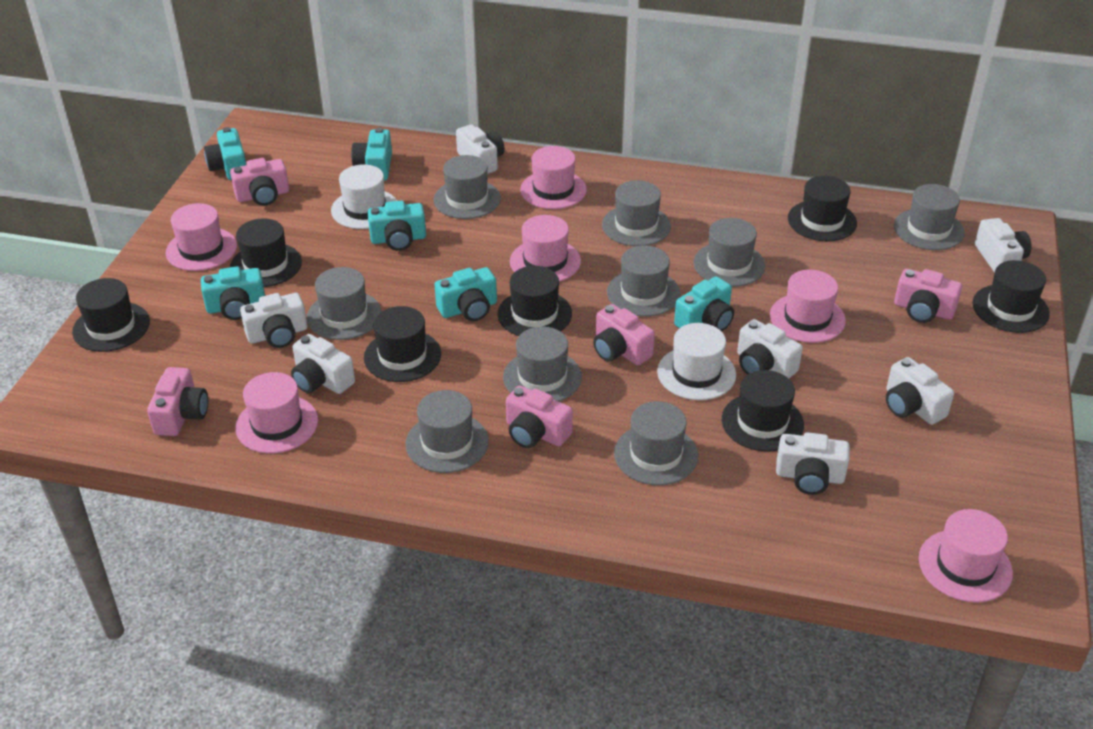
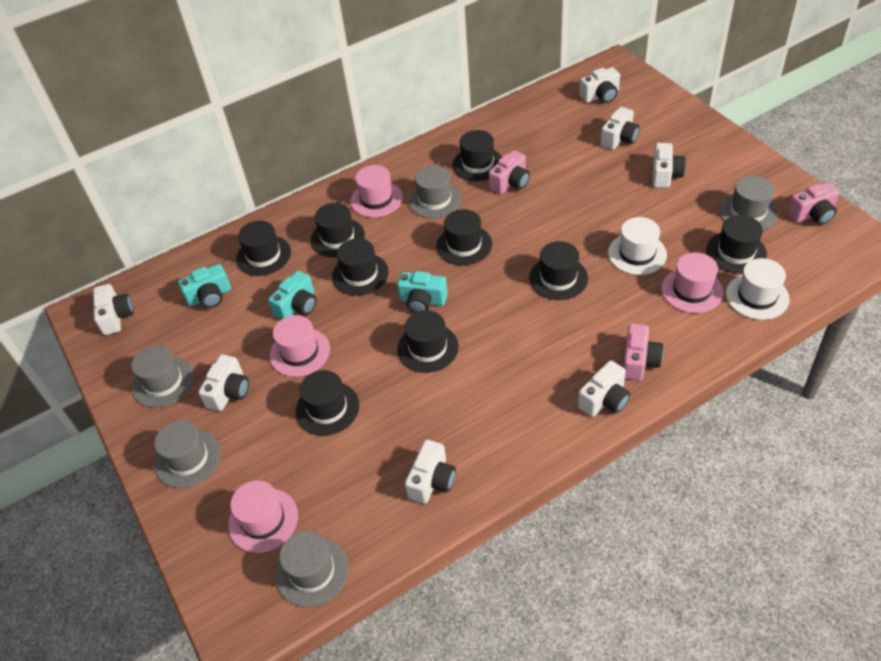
black hat: [72,278,150,352] [230,218,302,287] [364,306,441,382] [497,266,572,336] [722,370,804,452] [788,176,857,241] [973,260,1050,333] = 7 -> [236,221,291,276] [295,370,359,436] [311,203,365,257] [332,238,389,296] [397,310,459,373] [436,209,492,266] [452,130,502,181] [529,241,588,300] [706,215,767,274] = 9
grey hat: [307,267,382,340] [405,390,489,473] [434,155,501,219] [503,327,582,402] [602,180,671,246] [607,245,680,317] [614,401,698,485] [693,218,765,287] [894,184,965,250] = 9 -> [131,345,194,408] [154,420,221,488] [276,531,349,607] [408,165,461,218] [719,176,778,230] = 5
pink camera: [147,367,208,436] [230,158,289,206] [506,386,573,448] [593,304,655,365] [894,269,962,323] = 5 -> [489,150,530,194] [623,324,664,381] [787,182,840,225] = 3
pink hat: [166,203,237,271] [235,372,318,453] [510,215,581,282] [520,146,587,209] [770,270,846,343] [919,509,1013,603] = 6 -> [228,480,298,553] [270,315,330,377] [350,165,403,218] [661,252,723,313] = 4
turquoise camera: [201,266,265,320] [204,127,246,180] [351,128,392,181] [367,201,426,251] [434,267,497,321] [674,276,734,332] = 6 -> [178,264,231,308] [268,271,316,320] [397,271,448,313] = 3

